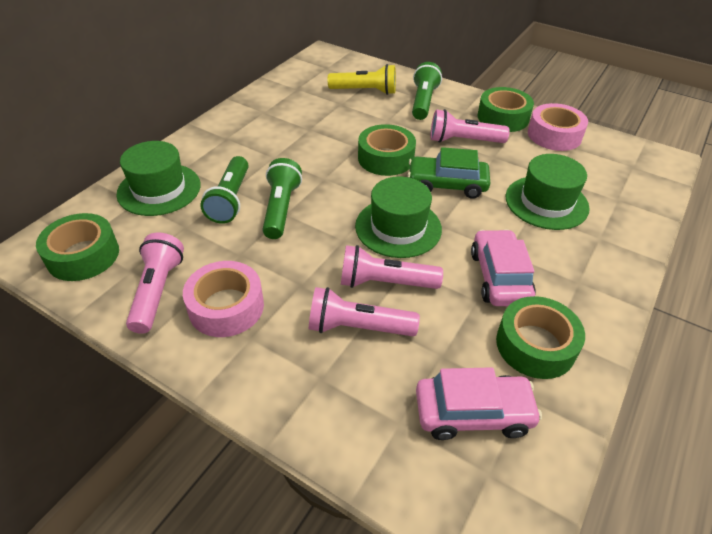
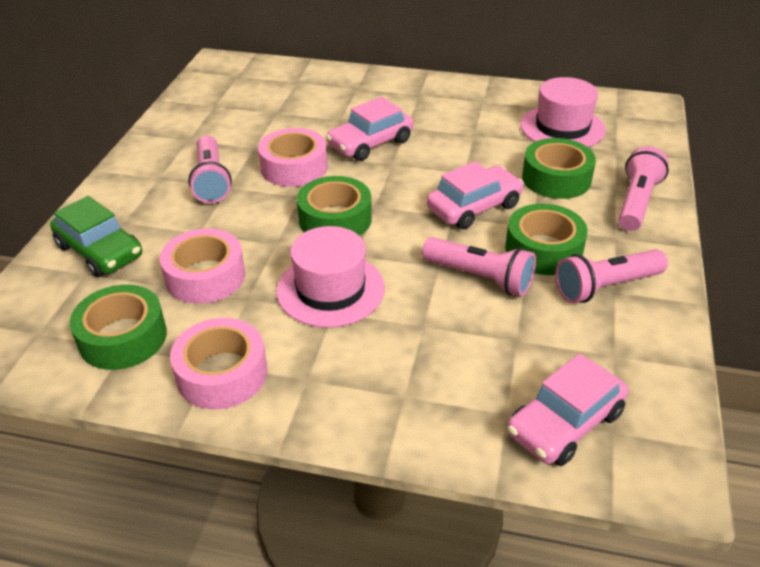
green flashlight: [200,156,248,224] [263,158,302,239] [412,62,442,120] = 3 -> none = 0
green hat: [116,141,201,216] [355,176,442,258] [506,154,590,230] = 3 -> none = 0
pink car: [416,367,542,440] [471,229,536,306] = 2 -> [326,97,413,161] [427,161,524,229] [507,353,629,466] = 3
pink hat: none = 0 -> [276,226,385,328] [520,77,606,147] = 2
pink tape: [183,261,264,337] [528,103,588,151] = 2 -> [159,228,245,304] [170,318,267,409] [258,128,328,187] = 3
yellow flashlight: [328,64,396,95] = 1 -> none = 0

